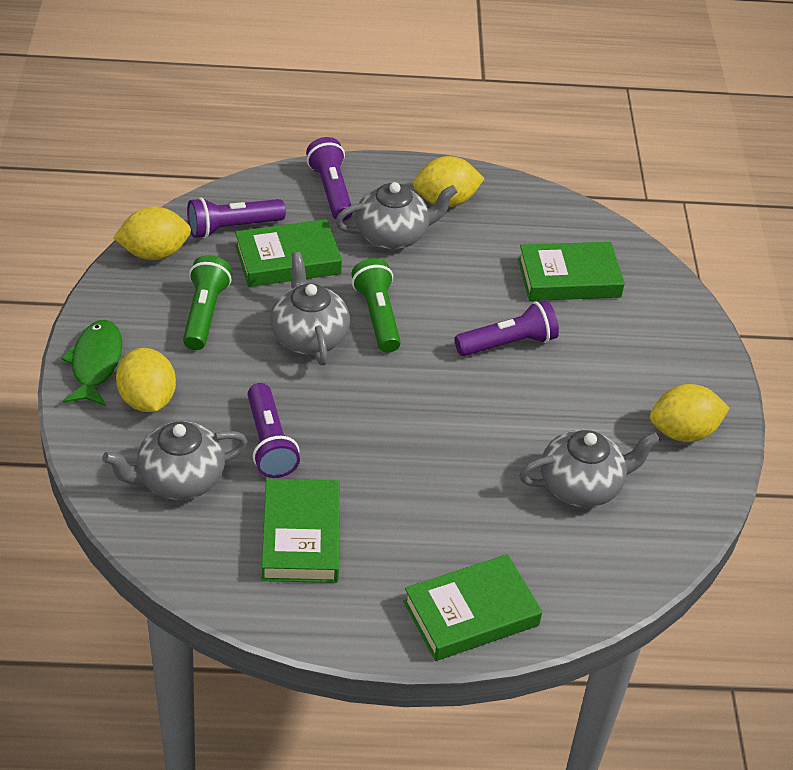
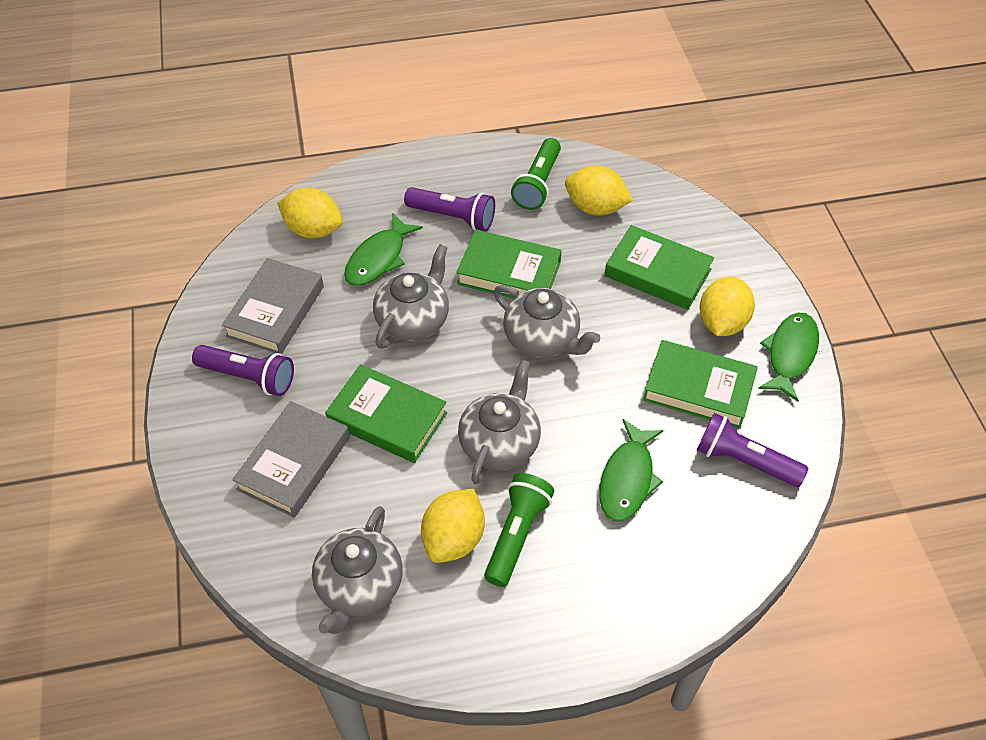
green fish: [61,320,122,406] = 1 -> [344,214,423,286] [599,419,663,521] [758,313,819,402] = 3
grey book: none = 0 -> [222,258,324,354] [232,401,350,518] = 2
purple flashlight: [187,197,286,238] [248,383,300,478] [306,137,353,221] [455,300,559,356] = 4 -> [192,345,294,396] [404,187,495,231] [697,413,808,487] = 3

